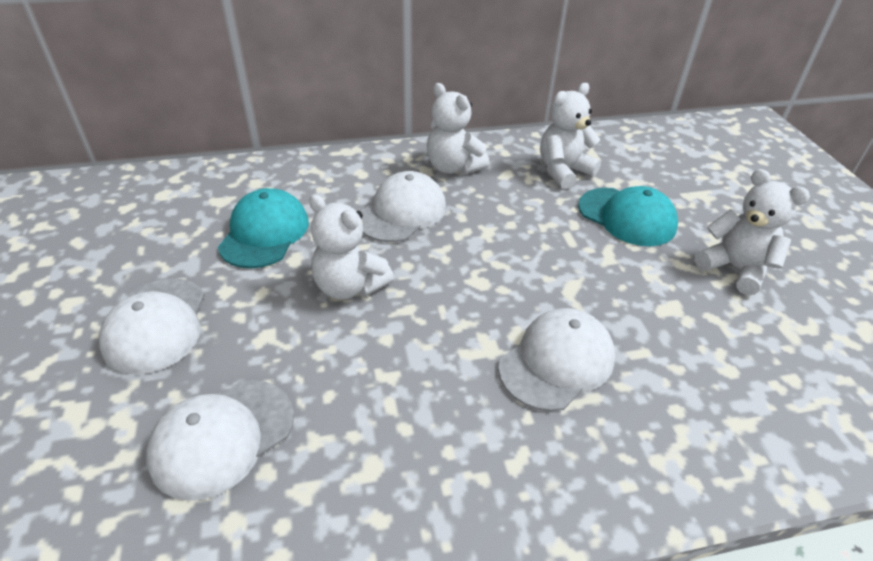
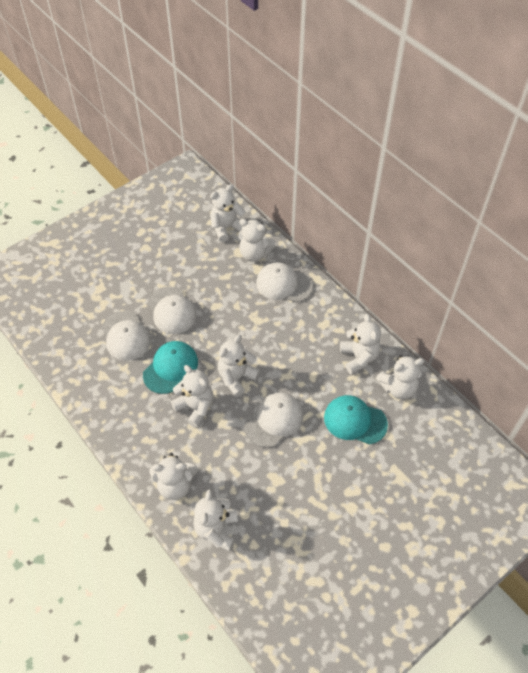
white teddy bear: [309,195,394,300] [427,83,489,175] [540,83,601,189] [695,169,810,295] = 4 -> [149,453,198,500] [171,365,213,428] [193,490,238,551] [210,184,246,242] [218,335,260,397] [238,219,276,262] [340,314,381,374] [376,355,424,400] = 8

